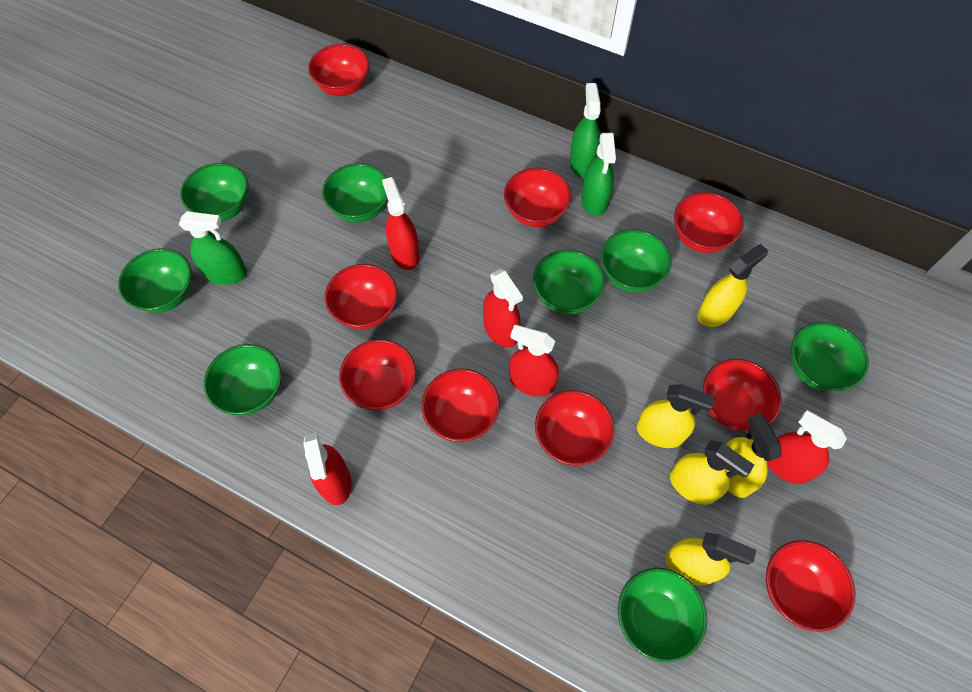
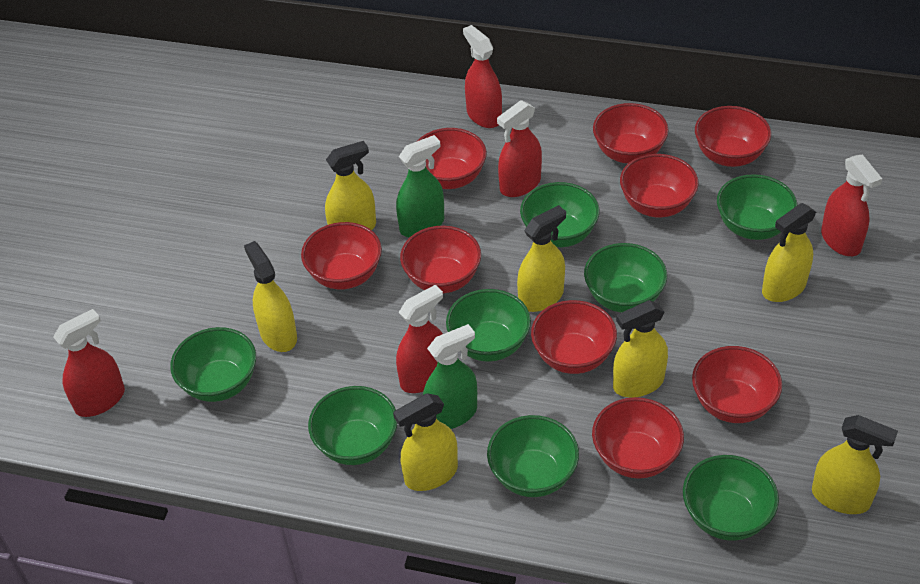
green spray bottle: [179,211,247,285] [570,83,601,178] [581,133,616,216] = 3 -> [396,135,444,237] [423,324,477,429] = 2
yellow spray bottle: [637,384,715,448] [665,532,756,585] [670,440,754,505] [697,244,768,327] [726,413,782,498] = 5 -> [244,241,297,352] [325,141,376,230] [393,393,458,491] [517,205,566,312] [613,300,668,398] [762,203,816,302] [812,415,898,514] = 7

